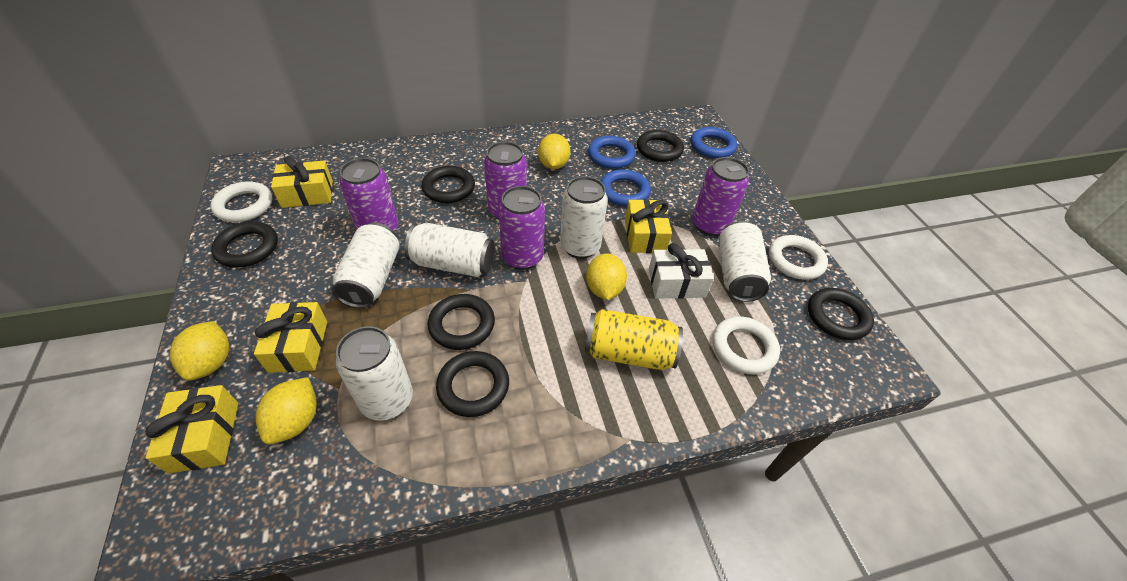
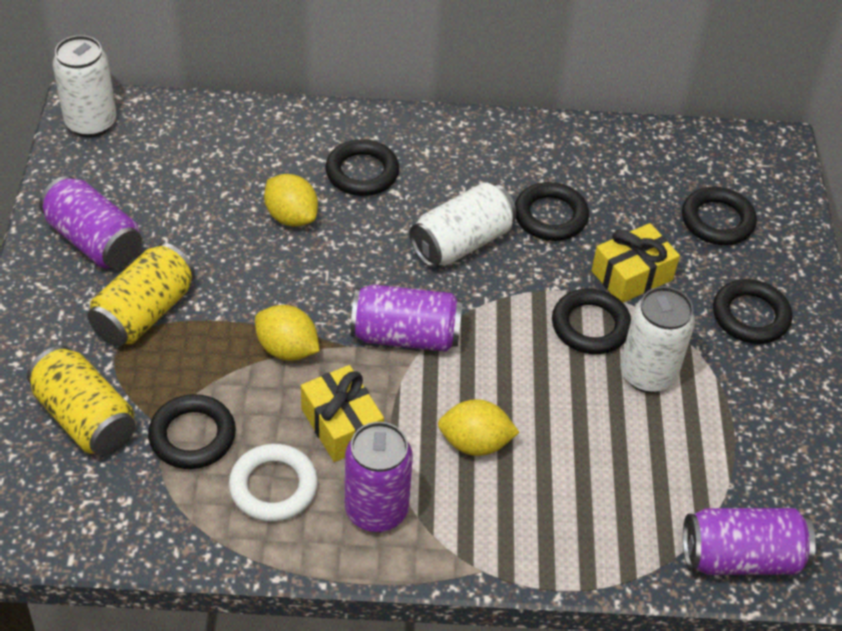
blue ring: [588,136,636,169] [601,169,651,206] [690,127,737,159] = 3 -> none = 0
white can: [332,222,400,308] [336,326,413,421] [405,223,494,277] [560,176,608,259] [718,221,771,302] = 5 -> [53,35,117,137] [409,182,516,268] [620,286,695,393] = 3
white gift: [649,243,714,299] = 1 -> none = 0
white ring: [210,181,273,222] [713,316,780,374] [769,235,828,280] = 3 -> [229,444,318,522] = 1
yellow can: [585,309,683,370] = 1 -> [27,346,135,456] [87,243,195,347] = 2
yellow gift: [145,385,238,474] [254,302,327,373] [271,156,333,208] [625,199,672,253] = 4 -> [301,365,384,462] [592,223,680,303] = 2
yellow lemon: [170,321,229,381] [255,377,317,444] [538,134,571,169] [586,253,627,300] = 4 -> [255,305,320,361] [264,174,318,227] [438,399,519,456] = 3

